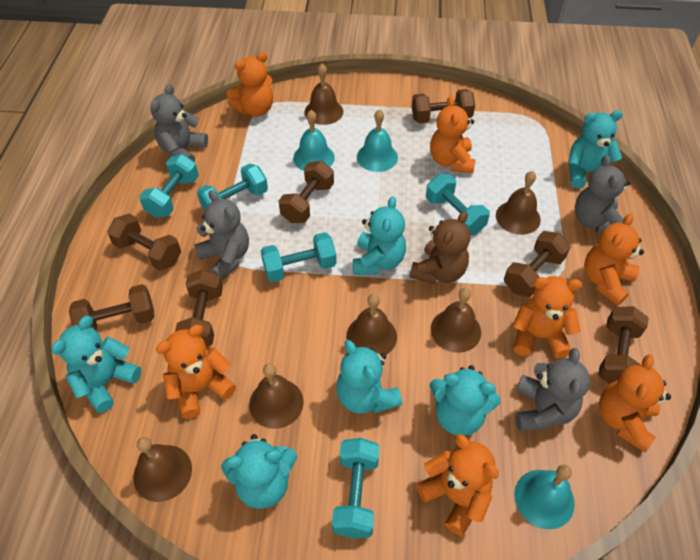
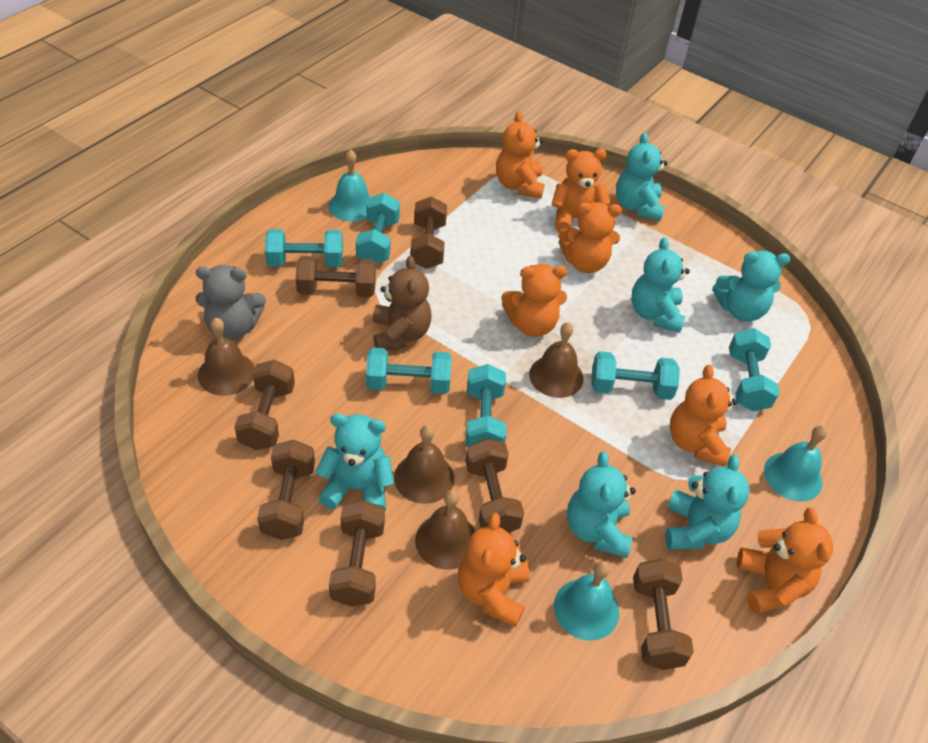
brown bell: [133,437,192,502] [249,363,304,429] [304,64,343,125] [346,294,397,355] [431,288,481,353] [496,171,541,235] = 6 -> [198,318,255,396] [394,425,454,504] [415,490,475,570] [529,322,584,398] = 4
grey teddy bear: [151,84,208,162] [194,190,249,281] [515,348,590,431] [575,155,630,233] = 4 -> [196,265,266,340] = 1
turquoise dumbbell: [139,154,199,218] [197,163,268,211] [261,232,337,282] [332,438,380,538] [426,174,490,235] = 5 -> [265,229,343,267] [356,193,400,263] [366,348,451,394] [466,364,506,447] [591,351,680,400] [729,328,780,411] = 6

